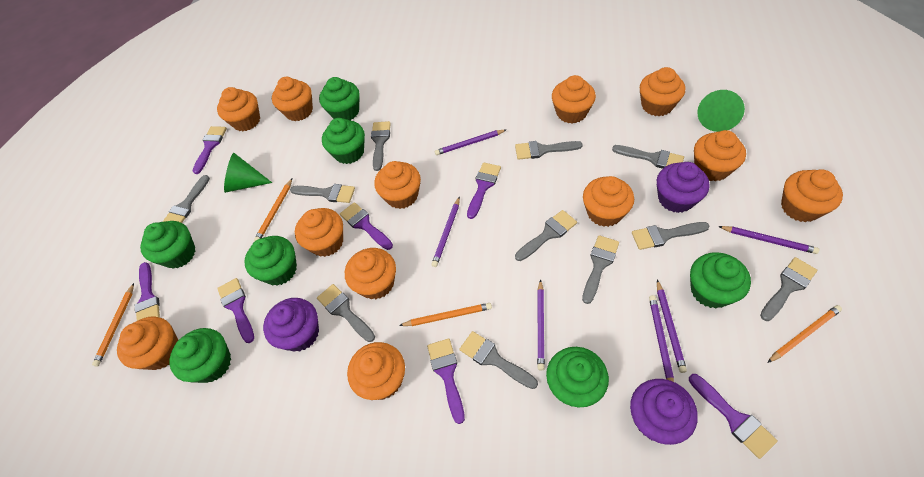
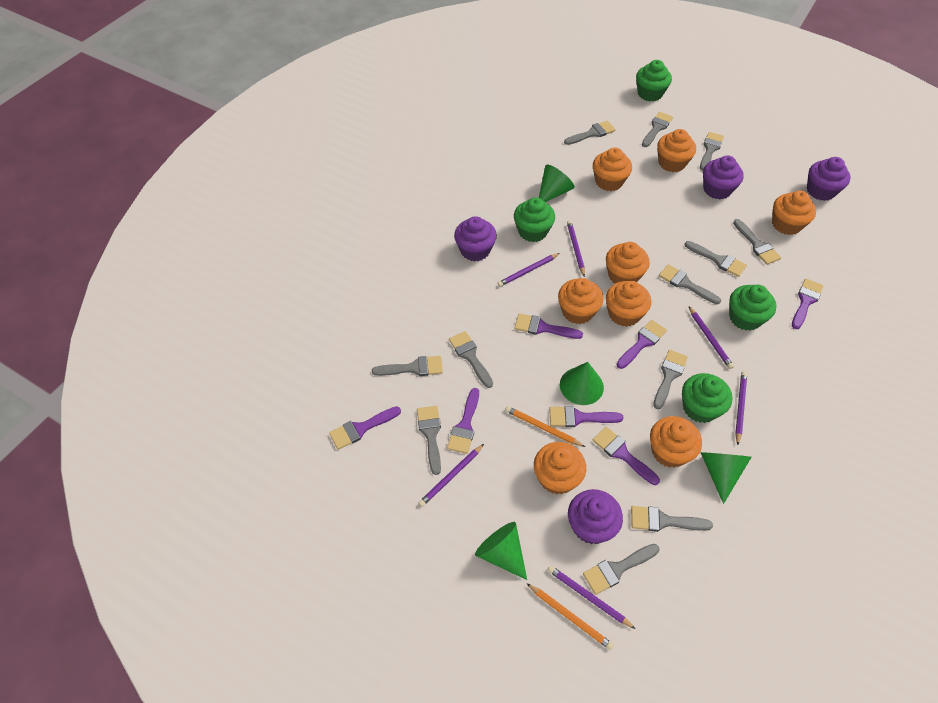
green cone: [224,153,272,193] [697,90,745,132] = 2 -> [475,522,527,580] [539,165,575,202] [560,362,604,405] [700,452,751,504] = 4
green cupcake: [140,221,195,269] [169,328,231,383] [244,236,297,286] [319,77,359,121] [322,118,365,164] [546,347,609,408] [690,252,751,308] = 7 -> [514,197,555,242] [636,60,672,101] [682,373,733,423] [729,285,776,331] = 4
grey brush: [162,175,210,223] [290,184,355,203] [317,284,375,342] [371,121,391,171] [459,331,538,389] [515,141,583,160] [515,210,577,261] [582,235,619,304] [612,145,684,169] [632,222,709,250] [760,257,817,321] = 11 -> [372,356,443,376] [417,406,441,475] [449,331,493,388] [564,121,616,145] [583,544,659,595] [631,506,713,532] [642,112,673,147] [653,350,688,409] [659,264,721,304] [684,241,747,277] [700,132,724,171] [733,219,781,265] = 12
orange cupcake: [117,317,178,370] [217,87,260,131] [272,77,313,121] [295,208,343,257] [345,248,396,299] [347,342,405,400] [375,161,421,209] [552,75,596,123] [583,176,634,227] [640,67,685,116] [694,130,746,181] [781,169,843,222] = 12 -> [534,442,586,494] [558,278,603,324] [593,147,632,191] [606,242,650,283] [606,281,651,327] [650,416,702,468] [657,129,696,172] [772,190,816,235] = 8
orange pencil: [92,283,134,366] [254,179,292,241] [399,303,492,326] [767,305,842,363] = 4 -> [505,406,585,447] [526,583,614,650] = 2
purple cupcake: [263,298,319,351] [630,379,698,445] [657,162,710,213] = 3 -> [454,216,497,262] [568,489,623,544] [703,155,744,200] [807,157,851,201] = 4

